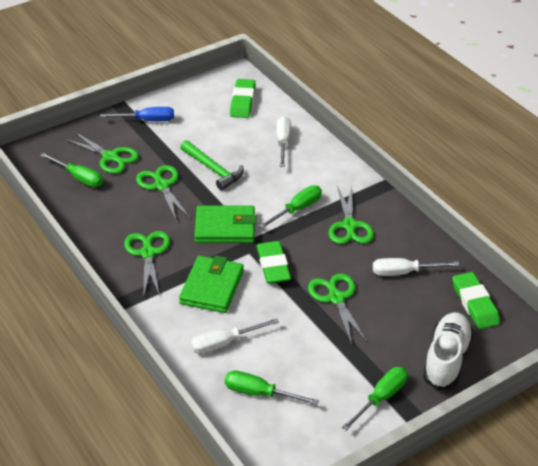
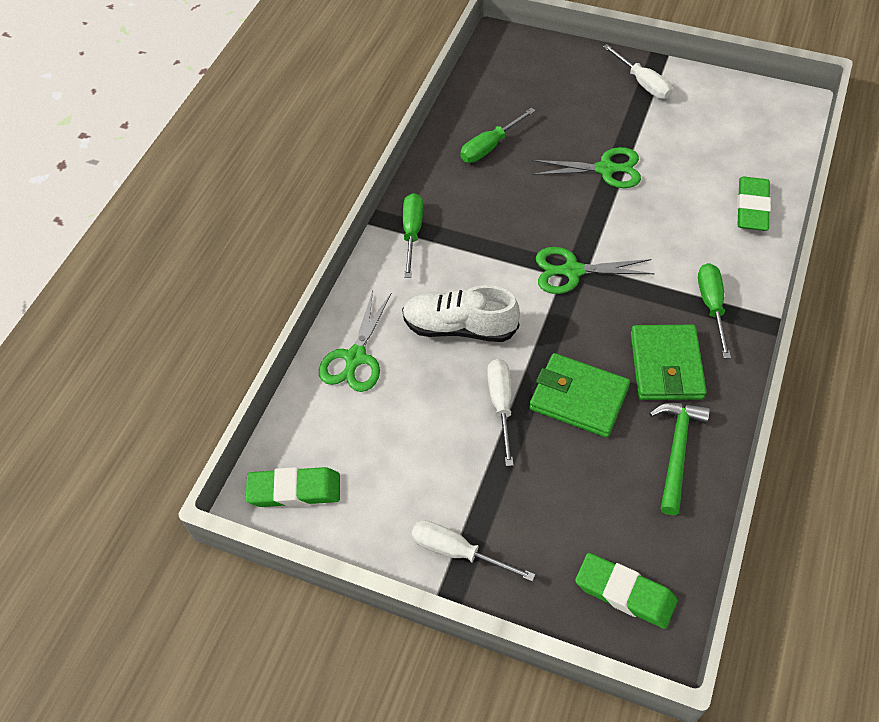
blue screwdriver: [100,107,174,121] = 1 -> none = 0
green scissors: [64,132,139,174] [124,231,170,296] [136,165,190,220] [308,273,368,345] [328,185,374,244] = 5 -> [319,291,391,392] [532,147,641,188] [536,247,655,294] = 3
green screwdriver: [40,153,103,187] [225,371,319,405] [259,185,322,229] [341,367,408,431] = 4 -> [403,193,423,278] [460,108,536,163] [698,263,731,358] = 3

